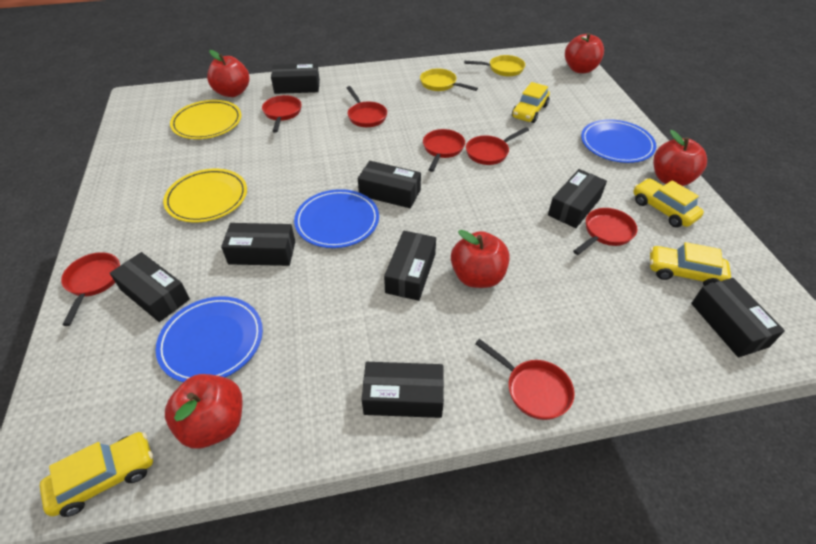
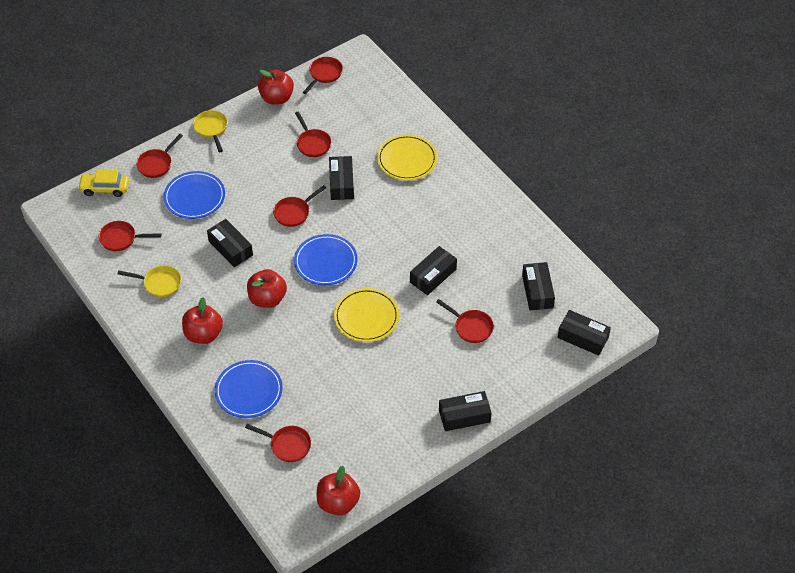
black box: [110,252,190,322] [221,223,295,266] [271,63,320,94] [358,161,421,208] [362,362,444,418] [384,231,436,301] [548,169,607,228] [691,278,785,357] = 8 -> [207,219,253,267] [329,156,354,200] [410,246,457,295] [439,391,492,431] [522,262,555,310] [557,310,611,356] = 6
red apple: [165,374,243,448] [207,50,249,97] [451,230,510,288] [565,33,604,73] [653,130,707,186] = 5 -> [182,297,223,344] [247,269,287,308] [258,70,294,105] [317,466,360,515] = 4
yellow car: [40,432,153,517] [512,82,550,123] [633,178,704,227] [650,242,731,286] = 4 -> [78,170,129,197] = 1

